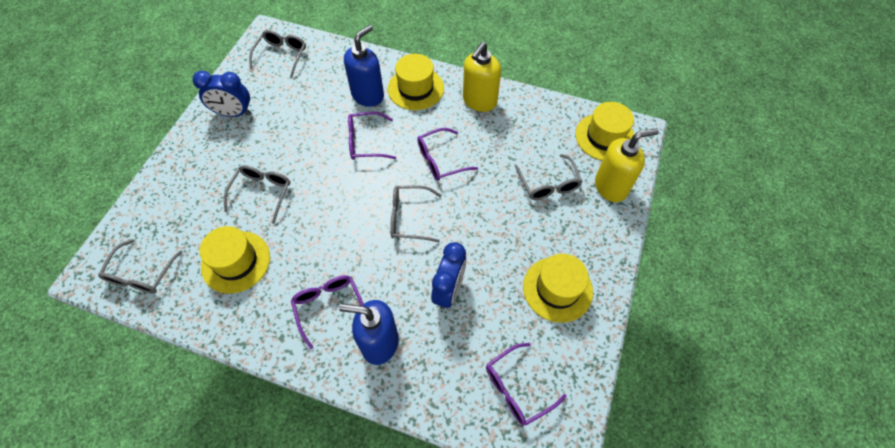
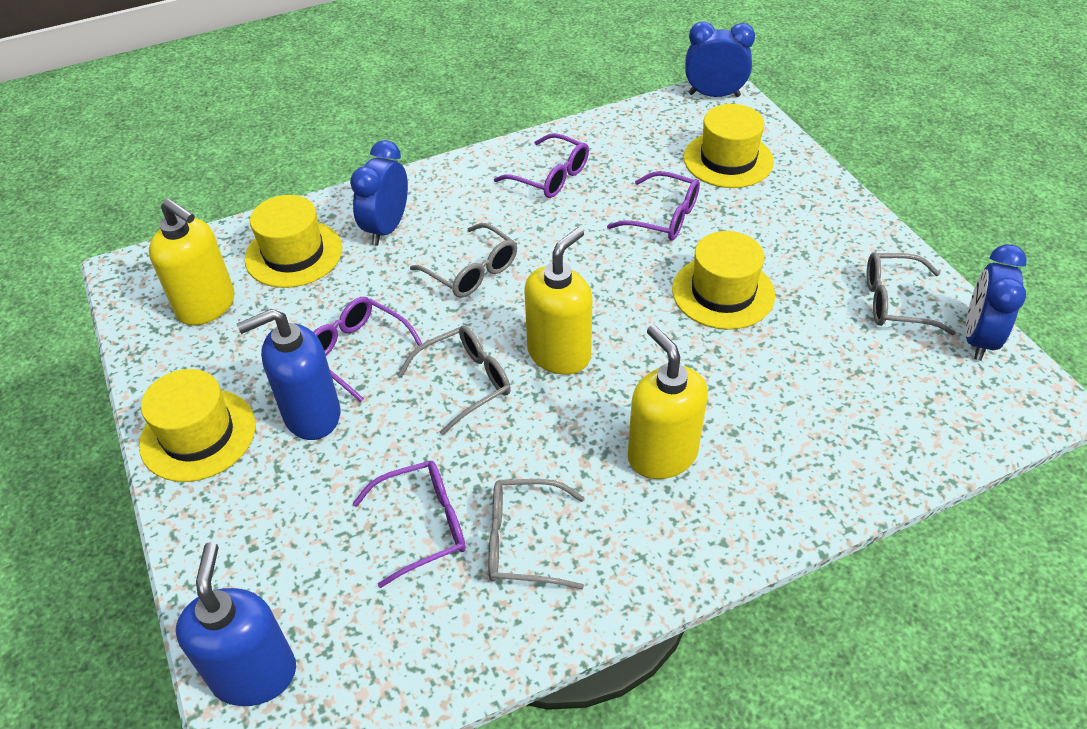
blue clock: [193,71,251,117] [431,242,466,309] = 2 -> [350,140,408,245] [685,21,755,97] [966,244,1027,361] = 3
grey glasses: [98,239,182,294] [224,165,290,224] [249,30,306,78] [390,185,442,242] [515,154,582,200] = 5 -> [397,326,511,435] [410,223,517,298] [488,479,585,589] [867,252,956,335] = 4
yellow soap dispenser: [463,42,501,112] [595,128,659,202] = 2 -> [149,198,235,326] [524,227,592,375] [628,325,708,479] = 3

